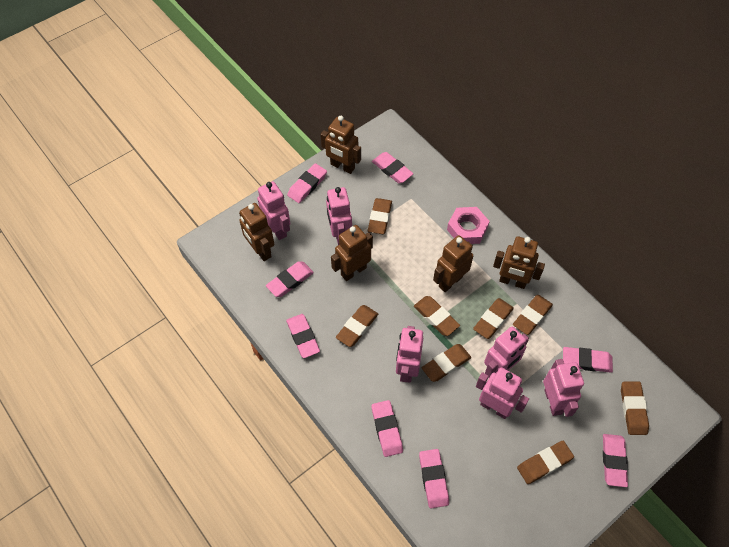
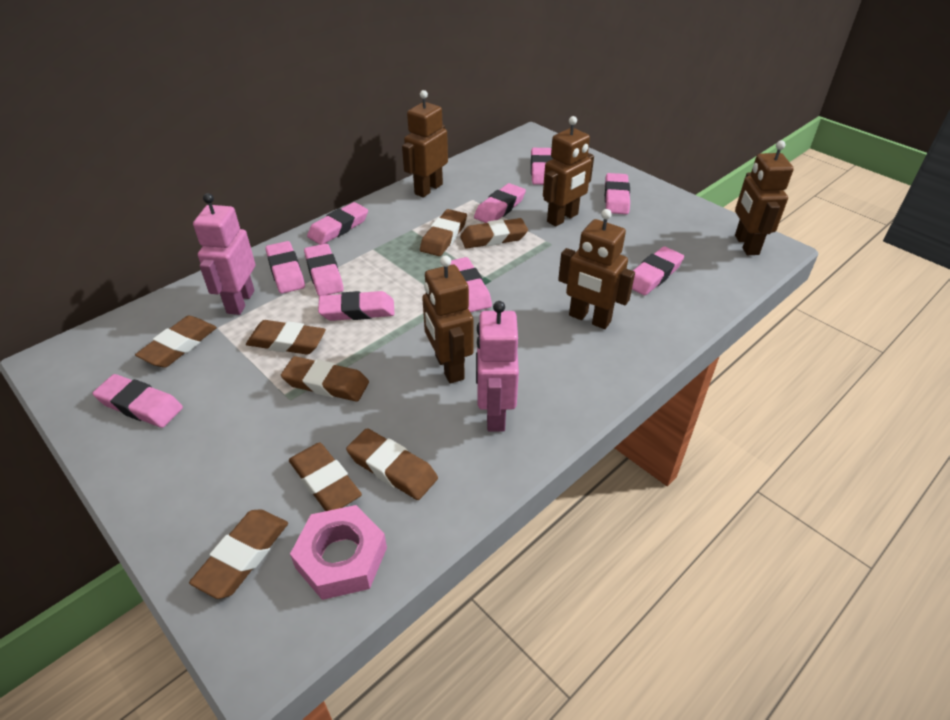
pink eraser: [266,261,314,297] [286,314,320,358] [287,163,327,203] [371,400,403,457] [372,152,413,183] [419,449,449,508] [563,347,613,373] [603,434,628,487] = 8 -> [93,374,183,428] [266,241,305,294] [304,244,344,296] [307,202,368,245] [318,291,395,321] [450,257,492,312] [474,183,526,223] [531,148,553,185] [605,173,630,214] [632,246,684,295] = 10
pink robot: [257,181,290,240] [326,187,352,245] [396,326,423,383] [476,367,529,419] [484,326,529,377] [543,359,584,417] = 6 -> [193,193,255,315] [476,301,519,431] = 2

